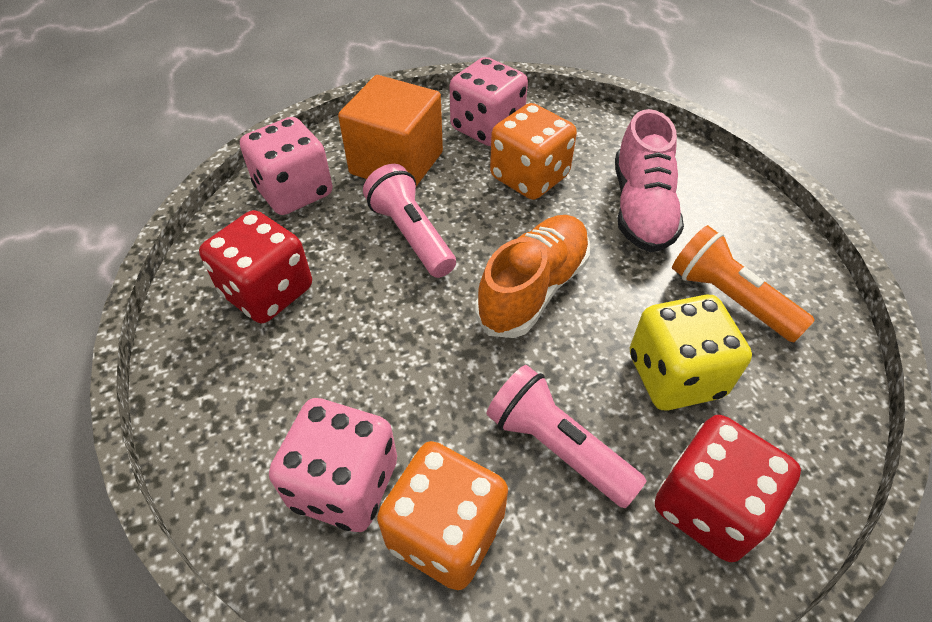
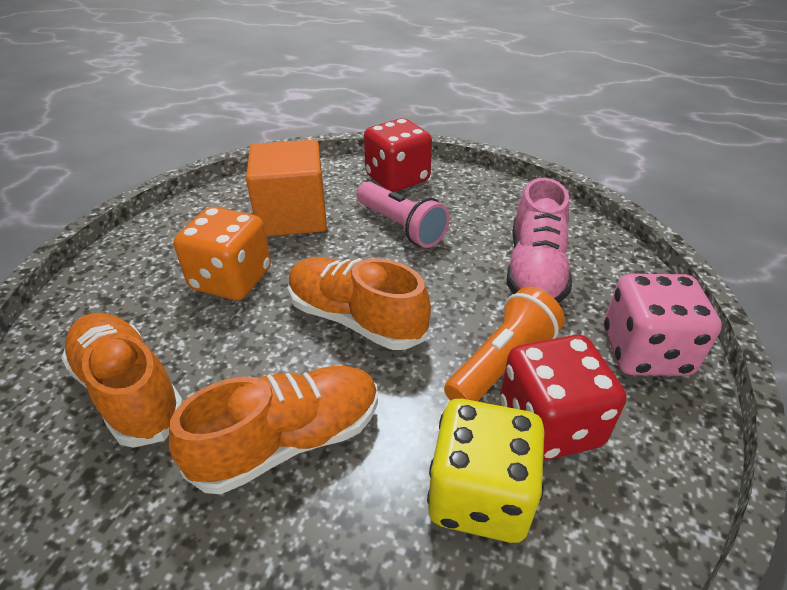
orange dice: [377,441,508,590] [490,103,577,200] = 2 -> [173,207,271,300] = 1
orange shoe: [475,215,590,338] = 1 -> [61,313,183,448] [169,366,378,494] [288,257,431,350] = 3
pink dice: [240,117,333,215] [269,398,397,532] [450,57,528,146] = 3 -> [604,274,722,376] = 1
pink flashlight: [363,164,456,278] [486,365,647,508] = 2 -> [357,182,450,248] = 1

